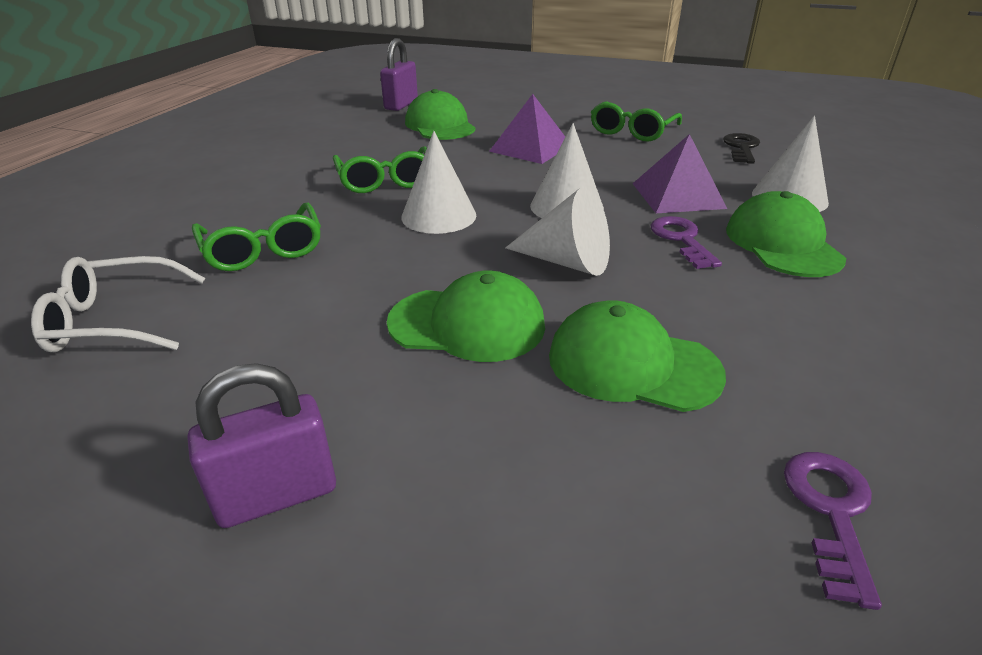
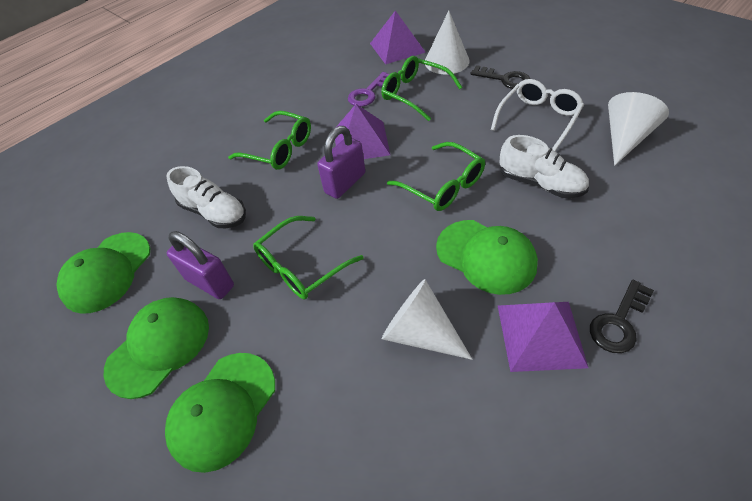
black key: [723,133,760,164] = 1 -> [470,65,530,89] [590,280,654,353] = 2
green glasses: [192,203,321,271] [333,146,427,193] [591,101,682,141] = 3 -> [228,111,311,170] [253,216,364,299] [381,56,462,121] [387,142,485,211] = 4
purple key: [651,216,722,269] [784,452,882,610] = 2 -> [348,72,389,107] = 1
purple pyramid: [489,94,565,164] [633,134,727,213] = 2 -> [335,104,390,159] [370,10,426,64] [498,302,588,372] = 3
white cone: [401,131,476,234] [505,186,610,276] [530,123,604,218] [752,115,829,212] = 4 -> [382,279,472,360] [425,11,470,74] [608,92,669,166] = 3
white shoe: none = 0 -> [166,166,246,228] [500,135,589,198] = 2

